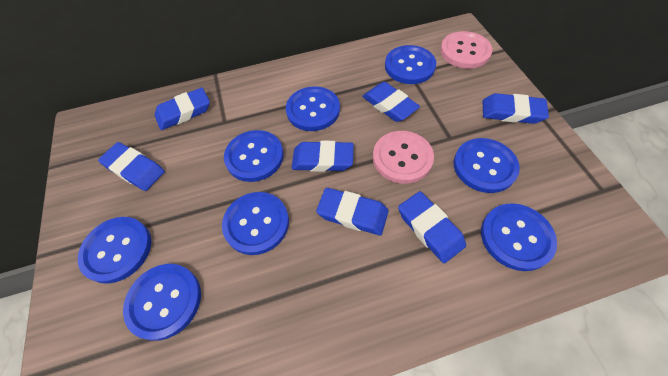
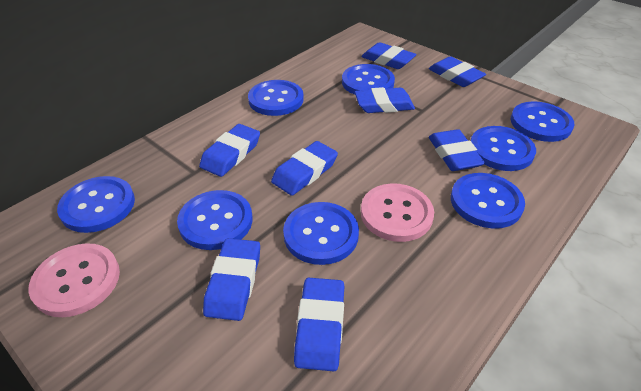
blue eraser: [98,142,165,191] [155,88,210,130] [292,141,353,172] [316,188,389,235] [362,82,420,122] [398,191,466,263] [483,93,549,124] = 7 -> [199,124,260,177] [203,238,260,321] [271,141,338,196] [294,278,345,371] [355,87,415,113] [361,42,417,69] [429,56,486,87] [429,129,485,171] = 8

